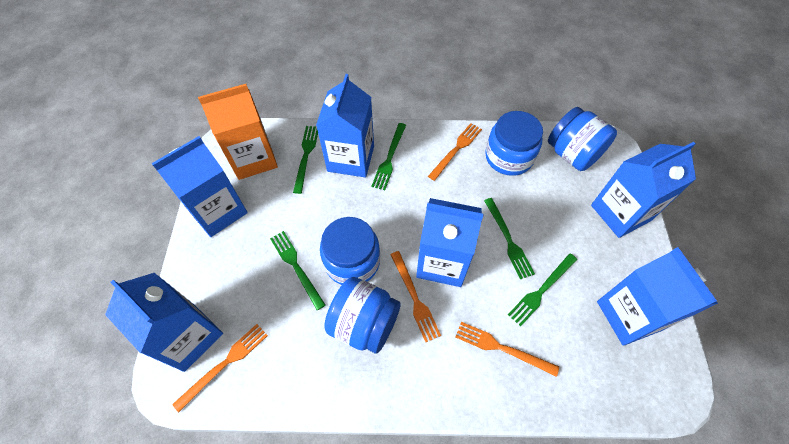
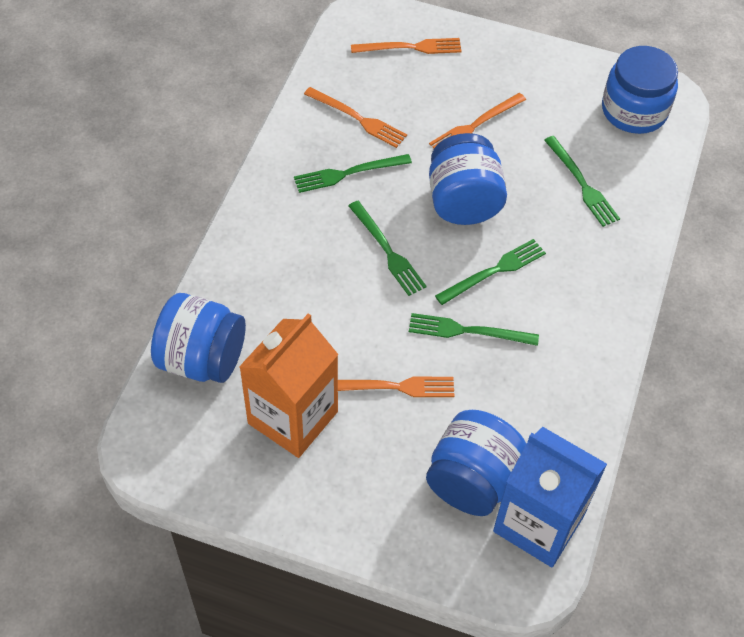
blue carton: [105,273,223,372] [151,136,248,237] [316,74,374,177] [416,198,483,287] [591,142,696,238] [597,247,718,346] = 6 -> [493,427,607,567] = 1

